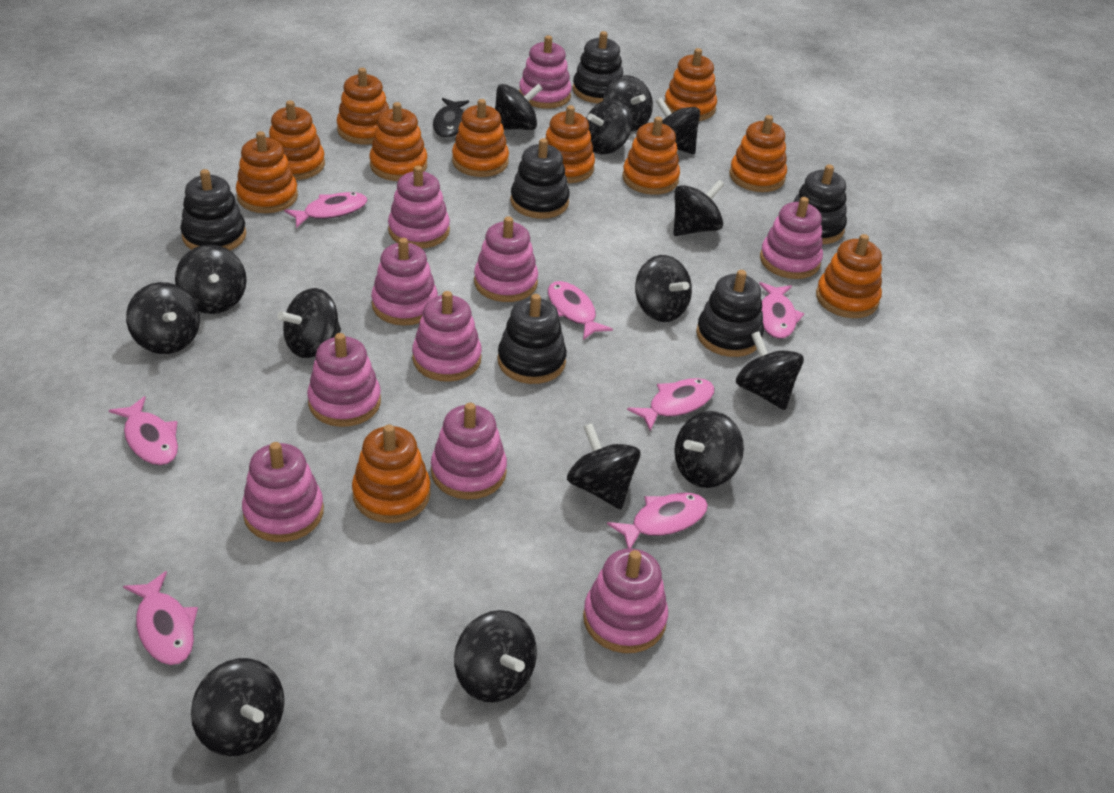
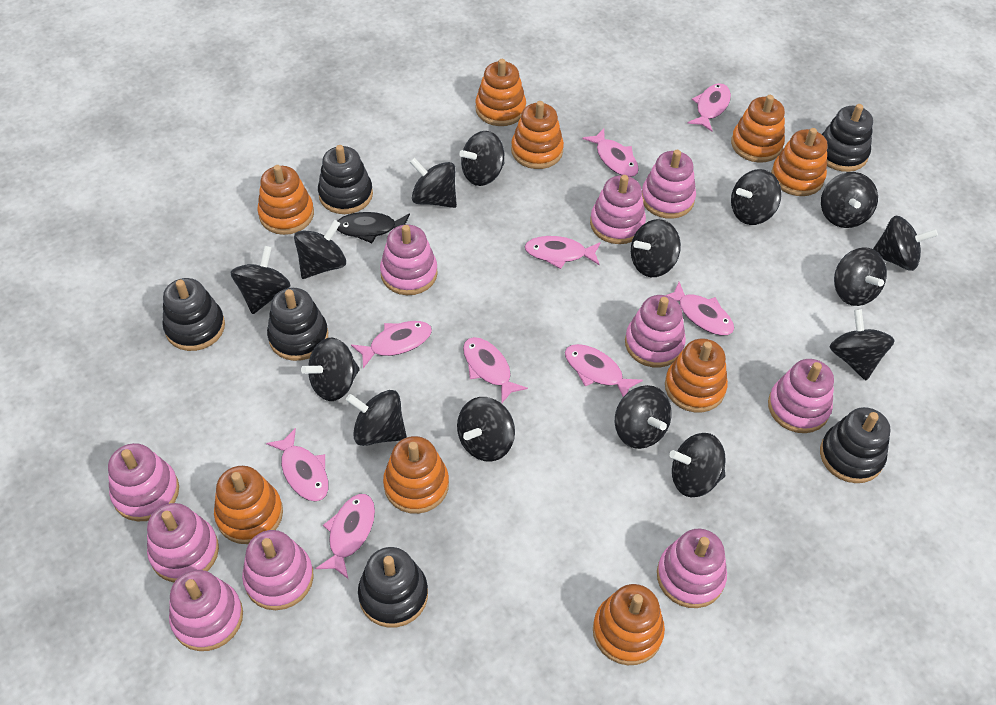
black spinning top: [126,282,200,354] [175,245,247,314] [191,658,284,756] [277,288,341,358] [454,610,537,702] [495,83,543,130] [567,423,640,509] [586,99,632,155] [603,75,653,131] [635,255,692,322] [656,98,700,154] [674,180,725,236] [674,411,744,488] [736,331,804,410] = 14 -> [231,246,291,314] [294,220,346,279] [301,338,360,401] [346,390,407,446] [410,158,457,208] [457,397,515,462] [459,131,505,186] [615,385,672,449] [631,219,681,277] [669,433,725,497] [731,169,782,225] [821,172,878,228] [830,309,895,380] [834,247,887,306] [873,216,938,271] = 15
orange stacking toy: [236,131,298,213] [269,100,325,180] [337,68,389,145] [352,424,431,523] [370,102,427,181] [452,99,509,177] [545,105,595,183] [622,117,680,195] [664,48,717,121] [729,115,787,192] [816,234,882,318] = 11 -> [214,466,283,544] [257,165,314,235] [383,436,449,514] [475,59,526,126] [511,101,564,169] [593,584,665,665] [665,338,728,412] [731,95,785,163] [771,128,828,196] = 9
pink fish: [109,396,178,465] [123,571,198,665] [284,192,368,228] [548,281,613,340] [607,493,708,549] [627,378,715,431] [759,282,804,339] = 7 -> [266,428,328,502] [315,494,375,579] [351,321,432,368] [463,337,528,403] [525,236,601,269] [565,344,643,397] [582,129,639,177] [666,282,734,335] [687,83,731,132] = 9

